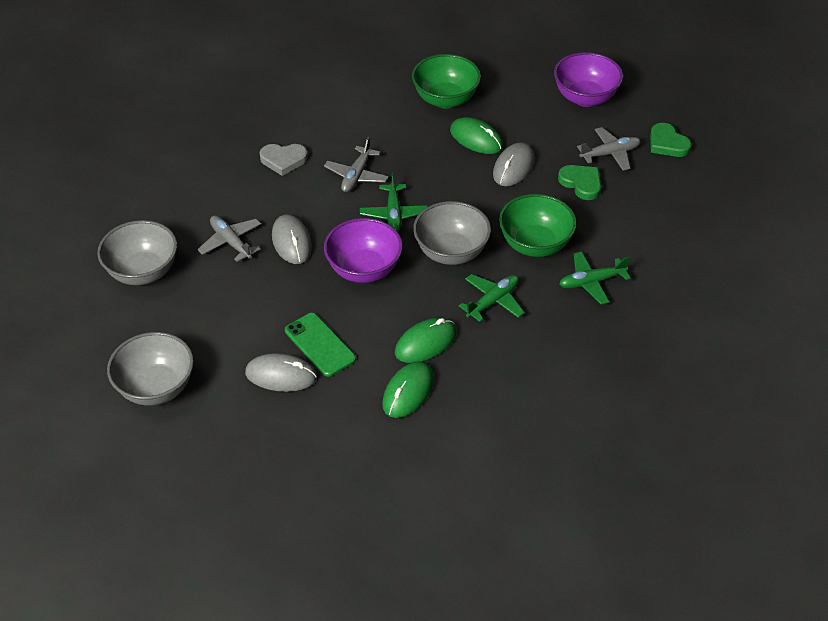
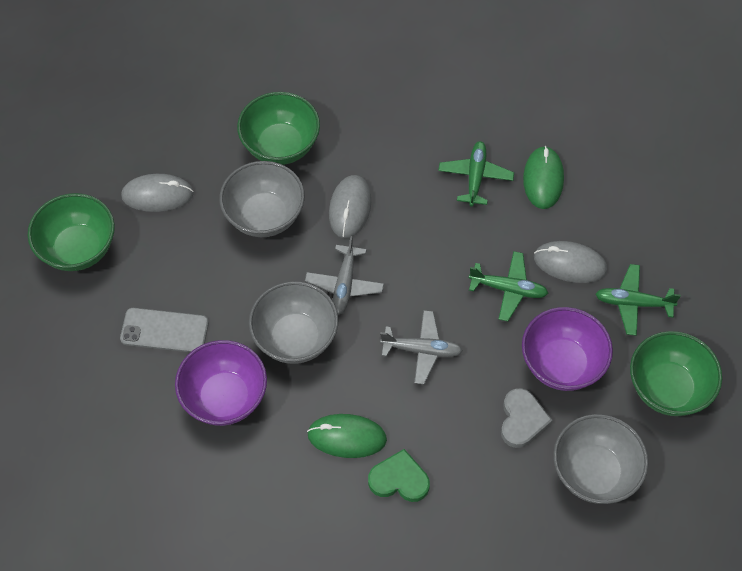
green bowl: [412,54,481,108] [499,194,577,257] = 2 -> [28,193,115,271] [237,92,320,165] [630,331,722,416] = 3
green heart: [558,165,601,200] [650,123,692,157] = 2 -> [368,449,430,502] = 1
green mouse: [382,361,434,418] [395,318,456,363] [450,117,503,154] = 3 -> [307,414,387,458] [523,146,564,209] = 2
green phone: [285,313,356,377] = 1 -> none = 0
grey phone: none = 0 -> [120,308,209,352] = 1
grey plane: [197,216,261,262] [324,137,389,192] [577,127,640,171] = 3 -> [305,236,384,315] [380,310,463,385] = 2

